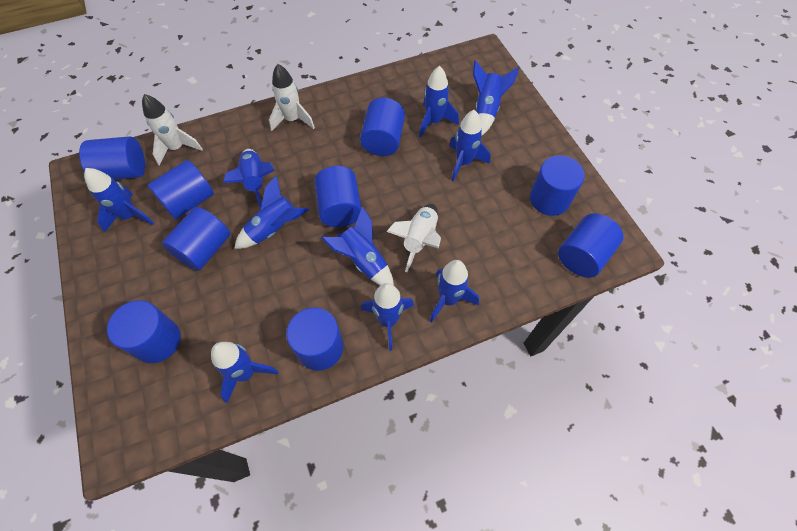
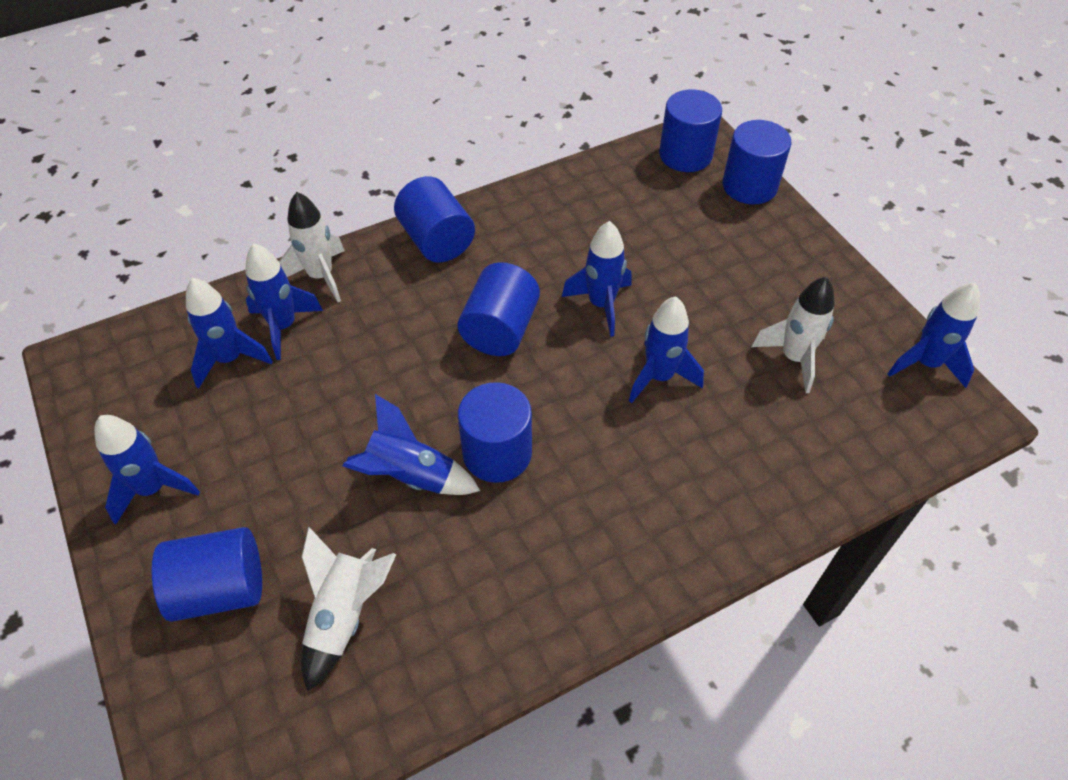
blue cylinder: [79,136,145,180] [107,300,181,363] [148,160,214,219] [162,207,230,271] [286,308,343,371] [314,166,362,227] [360,98,405,156] [530,155,585,216] [558,213,623,278] = 9 -> [152,527,262,622] [394,176,475,262] [458,262,540,356] [458,382,532,483] [659,89,722,172] [723,120,791,204] = 6
blue rocket: [84,168,154,232] [211,342,279,403] [223,149,275,210] [234,175,309,249] [321,206,394,286] [361,283,414,351] [419,66,459,138] [430,260,479,323] [449,110,491,182] [473,60,519,136] = 10 -> [94,415,200,525] [186,278,273,389] [245,244,323,360] [342,394,480,495] [562,221,631,337] [629,296,704,403] [888,283,980,388] = 7

